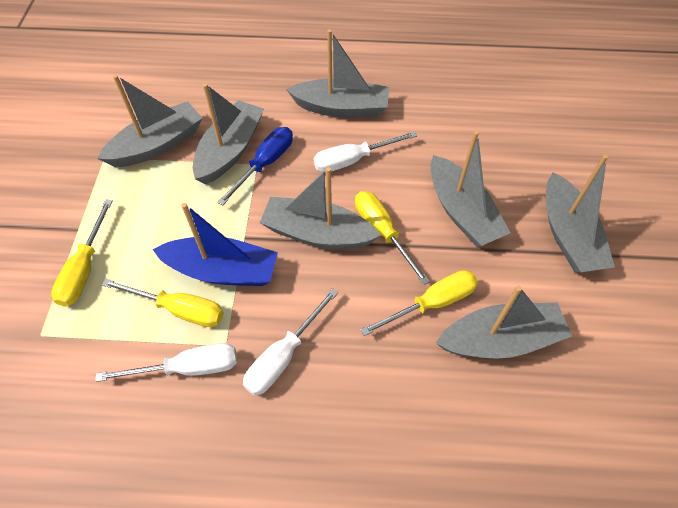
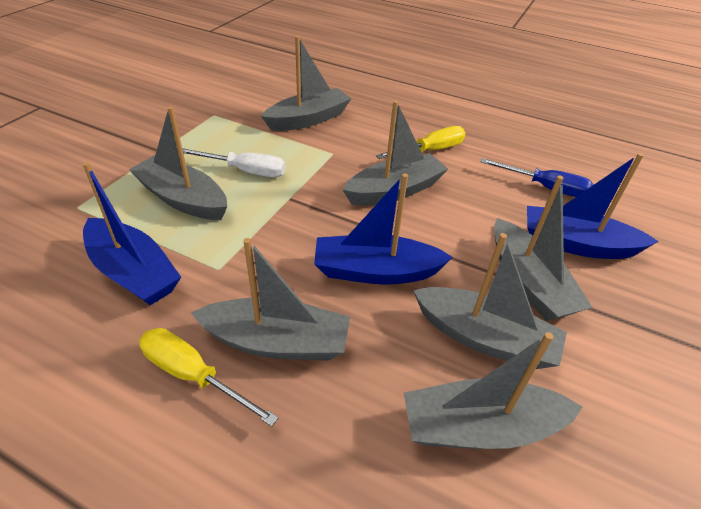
blue boat: [153,203,278,286] = 1 -> [83,162,181,305] [314,173,453,285] [527,153,658,259] = 3
white screwdriver: [95,343,237,382] [243,288,338,396] [314,131,417,173] = 3 -> [182,148,285,177] = 1
yellow screwdriver: [51,200,112,307] [102,278,224,327] [355,191,430,285] [360,270,478,336] = 4 -> [139,328,279,427] [376,126,466,159] = 2

